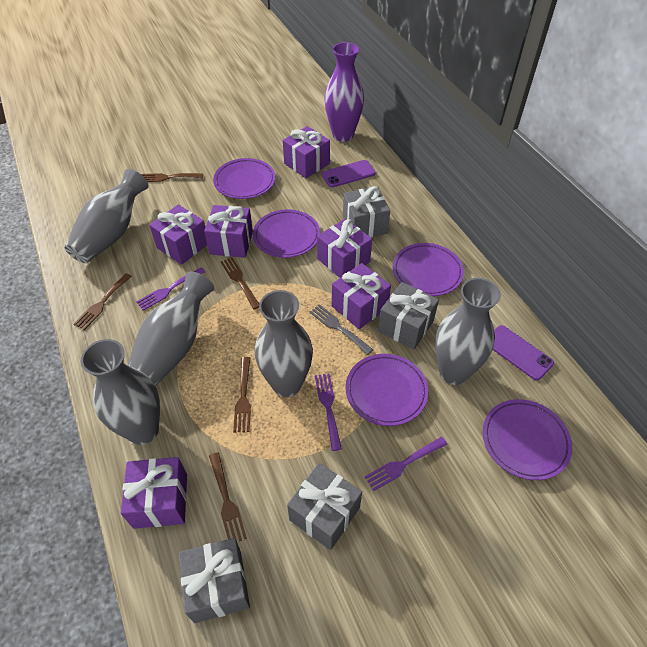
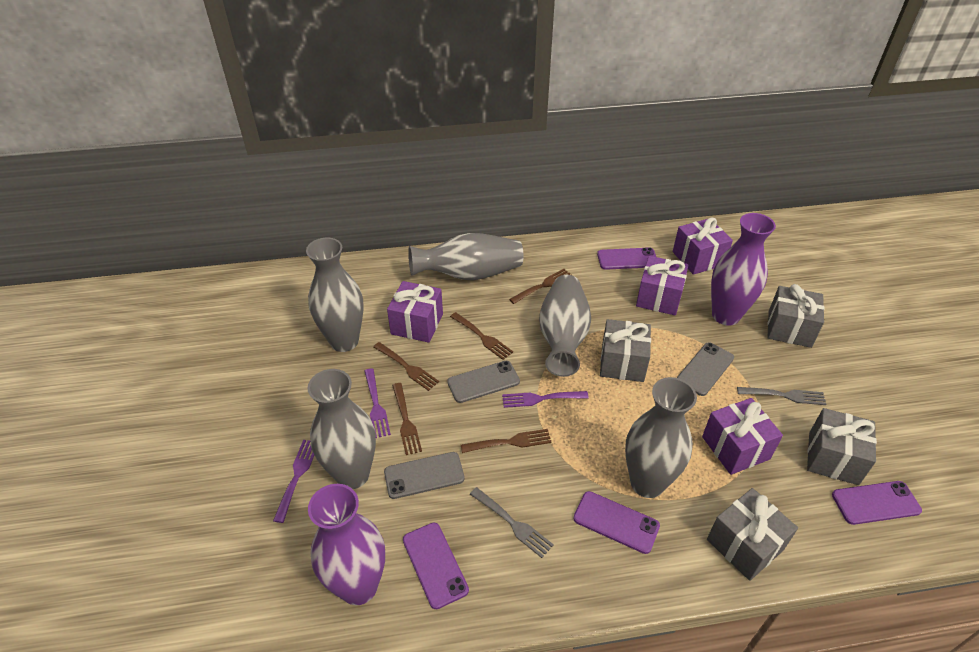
grey fork: [309,304,373,355] = 1 -> [470,487,554,558] [737,387,827,405] = 2
grey phone: none = 0 -> [384,452,465,499] [447,361,520,403] [677,342,734,396] = 3
purple gift: [121,457,187,529] [149,205,207,265] [204,205,253,258] [283,126,330,178] [317,218,372,278] [332,263,391,329] = 6 -> [387,281,443,343] [636,256,689,315] [673,217,733,275] [702,398,783,475] = 4
purple phone: [322,160,376,187] [493,325,554,381] = 2 -> [403,522,469,609] [573,491,660,554] [597,247,656,270] [832,481,922,525] = 4
purple plate: [213,158,275,199] [253,209,320,258] [345,354,428,426] [393,243,464,296] [483,399,572,480] = 5 -> none = 0
purple vase: [324,42,364,142] = 1 -> [308,484,385,605] [711,213,776,326] = 2

